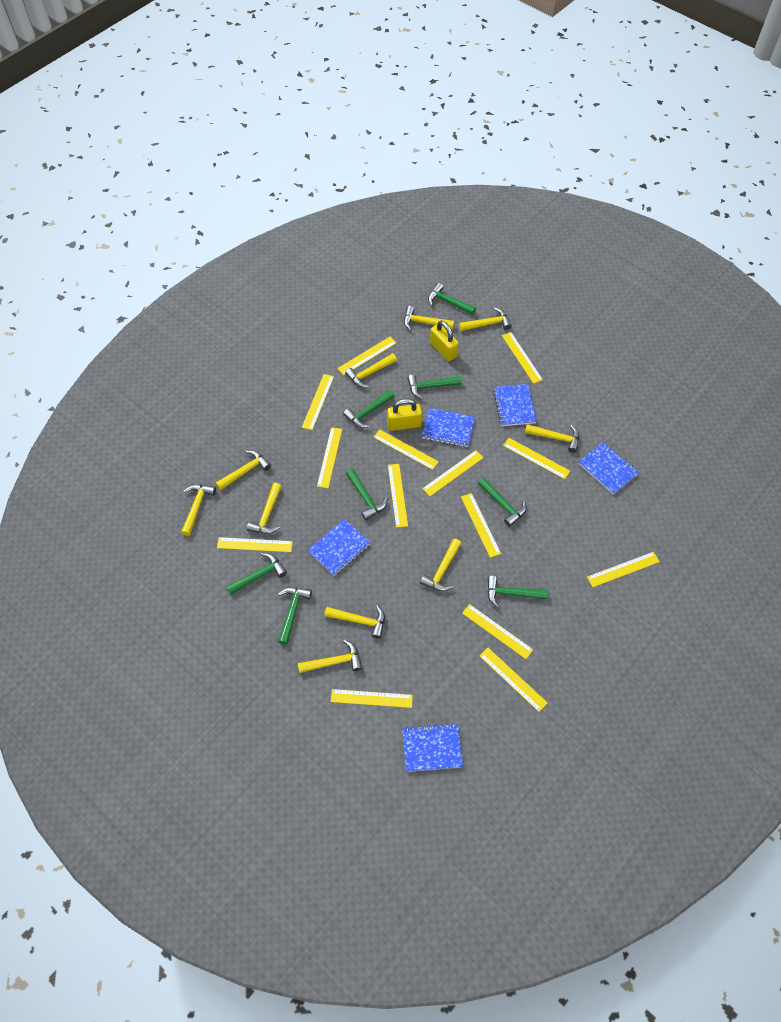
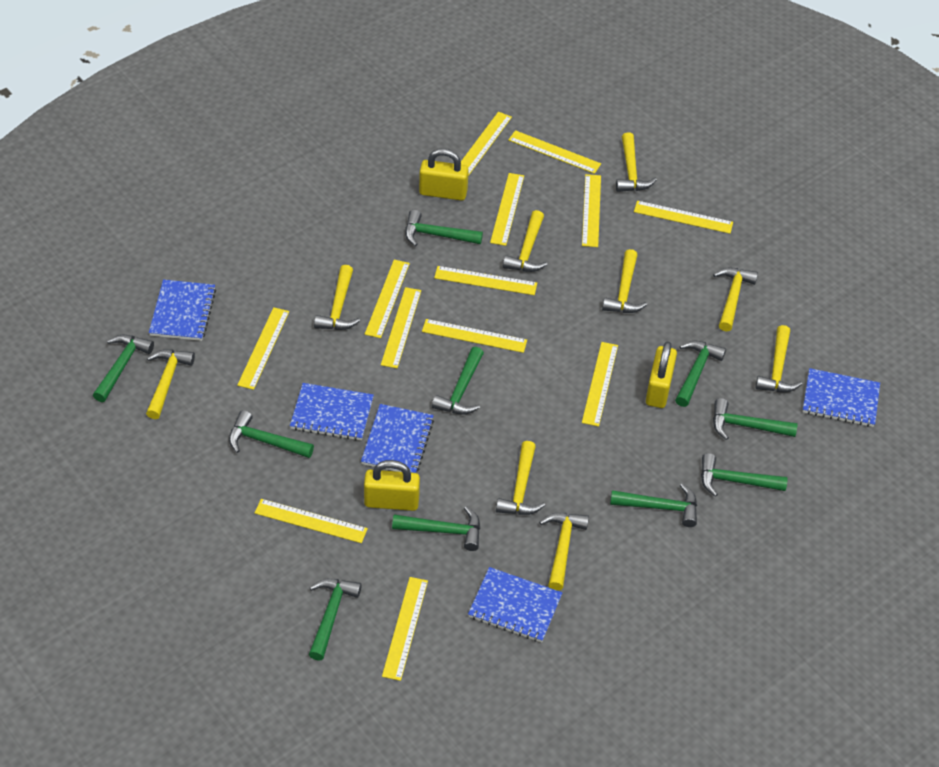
green hammer: [226,553,287,595] [278,587,312,645] [343,390,395,428] [346,469,388,520] [407,374,462,399] [428,283,476,315] [478,478,527,527] [487,576,548,608] = 8 -> [93,335,154,402] [229,410,314,458] [309,579,362,661] [392,506,480,551] [405,210,483,246] [432,347,484,415] [610,483,697,527] [675,341,726,407] [701,453,788,497] [713,398,798,440] = 10
yellow hammer: [181,485,216,536] [216,450,271,490] [247,483,282,534] [298,639,362,673] [324,605,385,639] [345,353,397,388] [404,306,454,330] [420,539,462,591] [459,307,512,331] [525,424,579,453] = 10 -> [146,350,195,419] [314,265,360,330] [496,441,545,515] [503,210,548,272] [539,513,589,591] [602,249,647,313] [616,132,657,192] [713,268,758,332] [755,325,802,392] = 9
yellow padlock: [387,399,422,431] [430,320,459,361] = 2 -> [364,460,420,511] [419,149,469,201] [646,342,677,408] = 3
yellow ruler: [217,537,293,552] [302,374,334,430] [317,427,342,488] [331,689,413,708] [337,337,396,375] [373,429,439,470] [388,464,408,528] [422,450,484,496] [461,493,501,558] [462,604,533,659] [479,648,547,712] [502,332,543,384] [503,438,570,479] [587,552,660,587] = 14 -> [237,307,289,390] [255,499,368,543] [365,260,410,338] [381,287,421,368] [382,577,428,681] [422,319,527,353] [434,266,537,295] [461,112,512,176] [490,173,524,246] [508,130,601,174] [582,174,601,247] [582,342,618,427] [634,201,733,234] = 13

